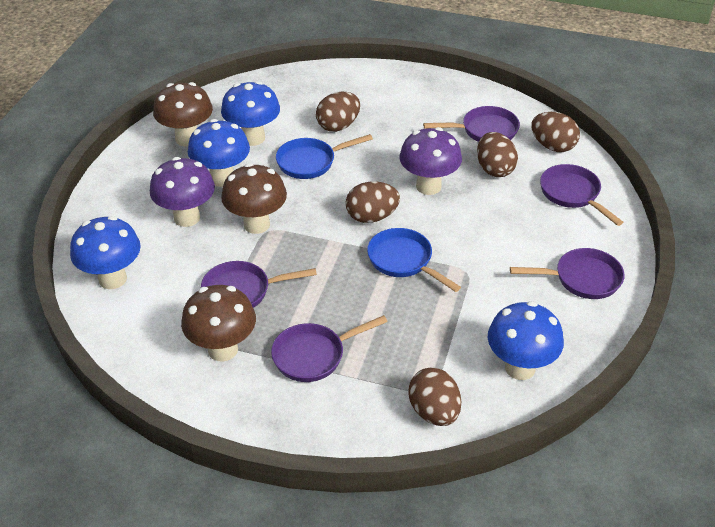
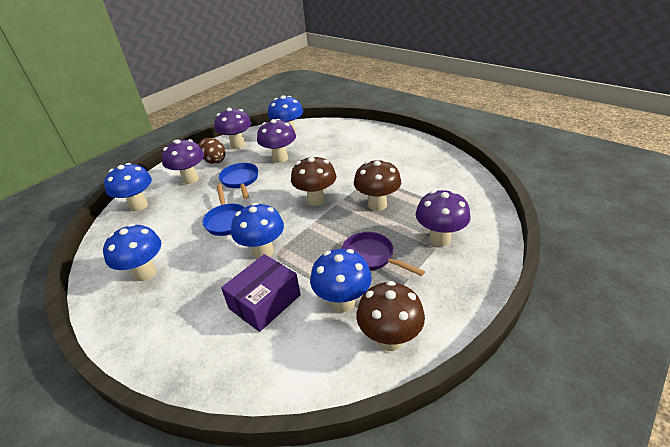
blue mushroom: [70,216,141,289] [188,119,250,187] [221,81,280,146] [488,301,564,380] = 4 -> [103,224,161,281] [104,163,152,211] [231,203,284,259] [268,95,303,133] [310,249,372,312] = 5
brown egg: [316,92,360,132] [346,181,400,223] [408,367,461,426] [477,132,518,177] [531,112,580,152] = 5 -> [198,138,226,164] = 1
purple box: none = 0 -> [221,254,301,332] = 1
purple mushroom: [150,157,215,227] [399,127,462,195] = 2 -> [162,139,204,184] [214,108,251,149] [257,119,296,163] [416,190,470,246] = 4
purple pan: [201,261,317,308] [271,315,388,382] [423,106,520,142] [510,248,625,299] [540,164,623,226] = 5 -> [342,232,425,276] = 1

